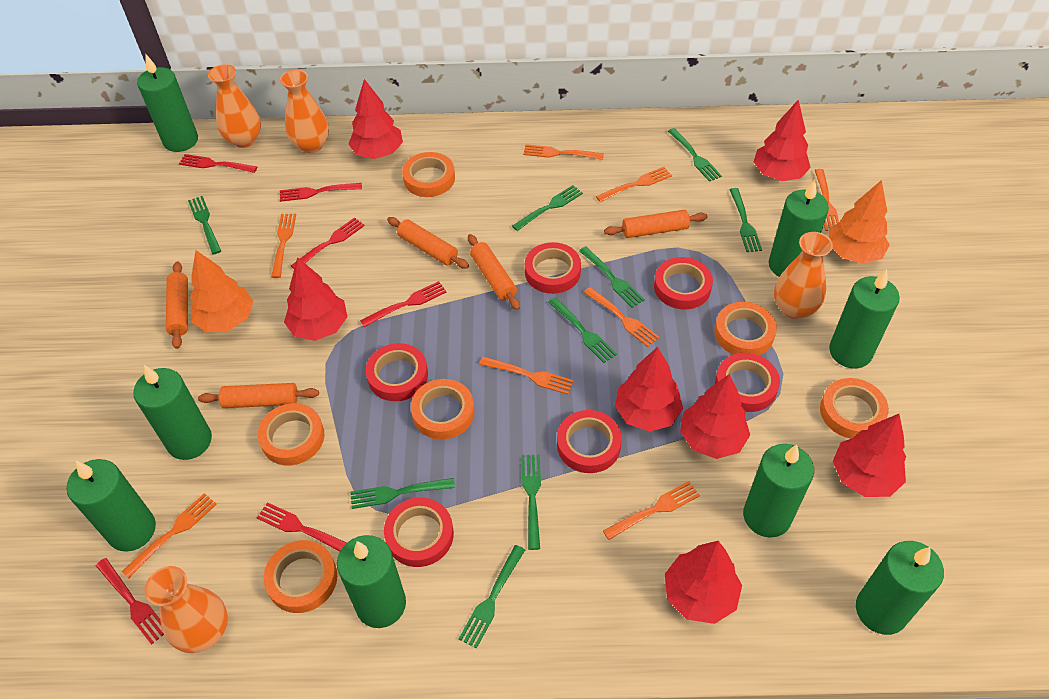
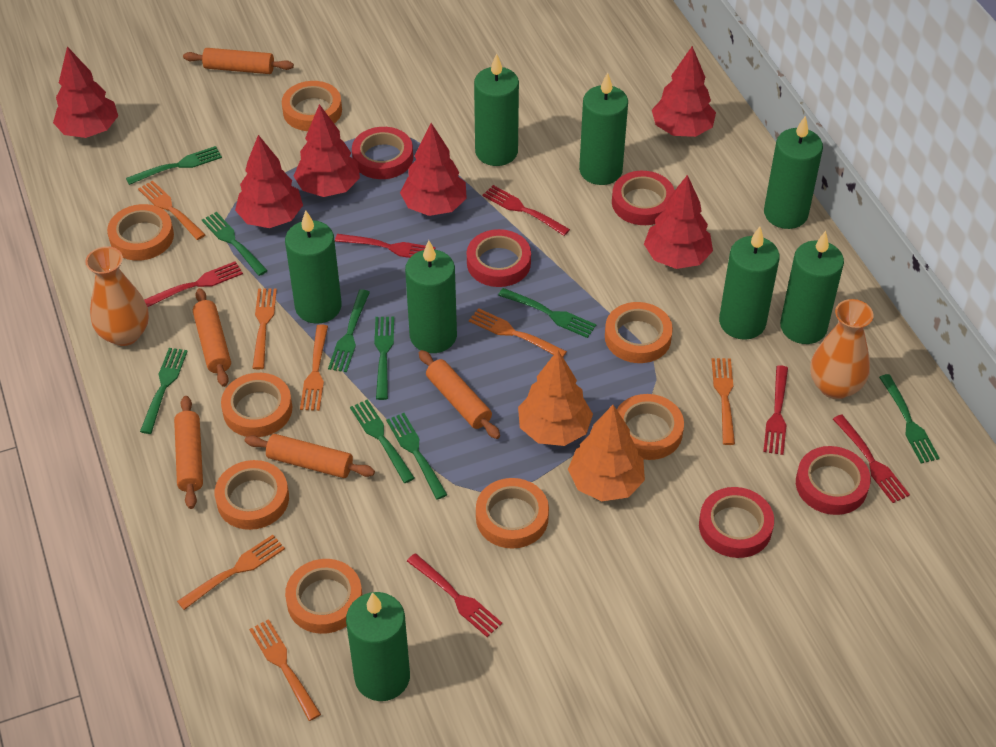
orange fork: [122,493,217,578] [271,214,296,278] [479,356,574,395] [523,144,604,160] [584,287,660,347] [596,167,672,202] [603,481,700,540] [815,169,839,231] = 8 -> [138,180,206,240] [177,535,285,610] [249,619,321,721] [253,289,277,369] [300,325,328,411] [469,308,567,357] [712,358,735,445] = 7
orange tape: [257,403,324,466] [263,540,337,613] [402,152,455,197] [411,379,474,440] [714,302,777,355] [820,378,889,439] = 6 -> [107,204,174,261] [215,460,289,530] [221,373,292,437] [282,81,342,131] [285,559,362,634] [476,478,549,549] [605,302,673,363] [617,394,684,460] = 8
orange vase: [145,566,228,653] [208,64,261,148] [280,69,329,153] [774,232,833,319] = 4 -> [85,246,149,346] [810,299,874,399] = 2
red tape: [366,343,428,401] [384,497,454,567] [525,242,581,294] [557,410,622,473] [654,257,713,310] [715,353,780,412] = 6 -> [352,127,413,179] [467,229,531,287] [612,171,675,225] [699,487,774,558] [796,446,871,515] = 5
red tree: [284,257,347,341] [348,79,403,159] [615,347,683,432] [665,541,742,624] [680,374,750,459] [754,100,811,181] [833,414,906,497] = 7 -> [53,46,118,138] [235,135,303,228] [294,104,360,197] [400,123,467,216] [644,175,713,269] [652,46,716,137] = 6

